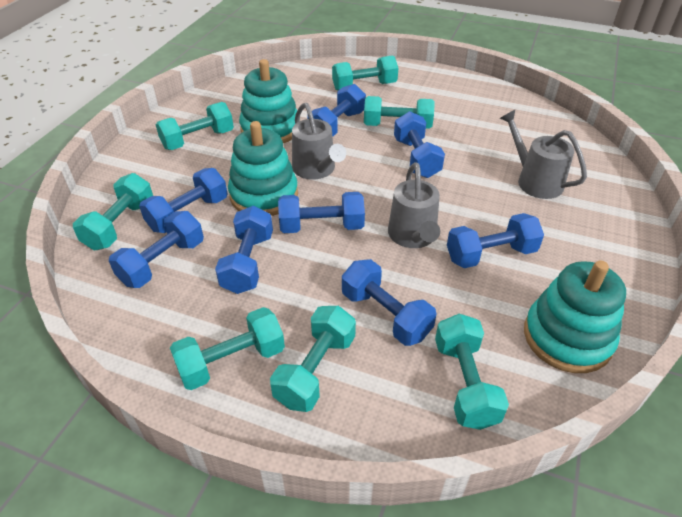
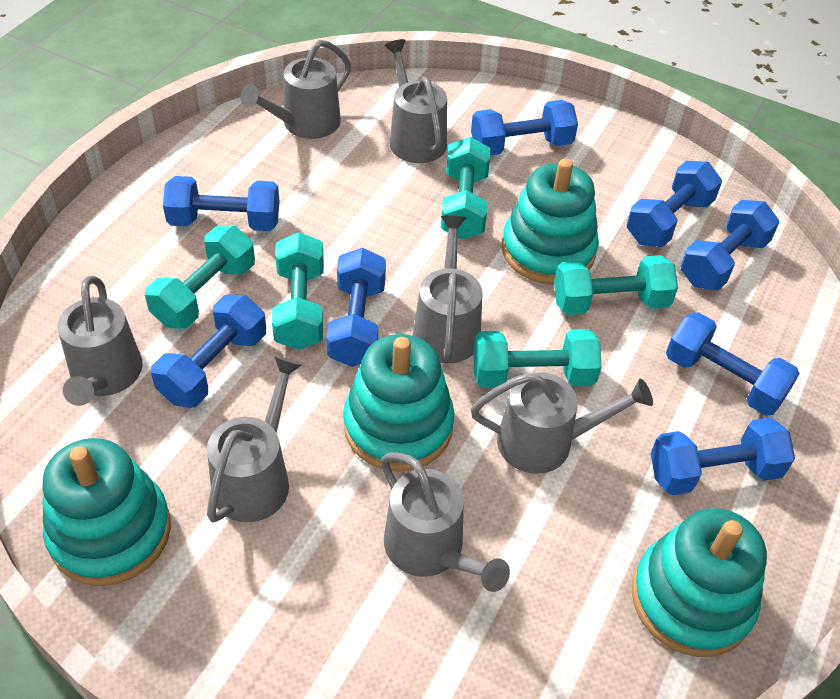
grey watering can: [292,103,346,180] [388,162,440,248] [500,110,587,199] = 3 -> [58,276,143,406] [207,356,302,523] [240,40,351,139] [381,452,510,592] [384,39,447,163] [413,215,483,363] [471,372,653,474] = 7
turquoise dumbbell: [73,173,153,251] [156,102,234,150] [170,307,285,390] [270,306,356,412] [332,55,398,91] [364,96,435,129] [435,314,509,430] = 7 -> [145,226,255,329] [272,232,324,350] [441,137,491,240] [473,329,602,388] [554,255,678,315] = 5
turquoise stacking toy: [228,121,298,216] [239,59,300,143] [524,261,626,373] = 3 -> [42,438,171,586] [343,334,454,472] [502,159,599,284] [632,508,767,657] = 4

